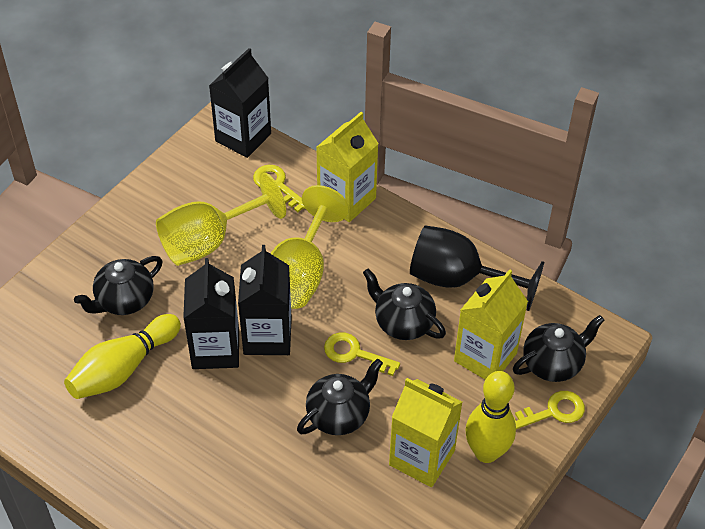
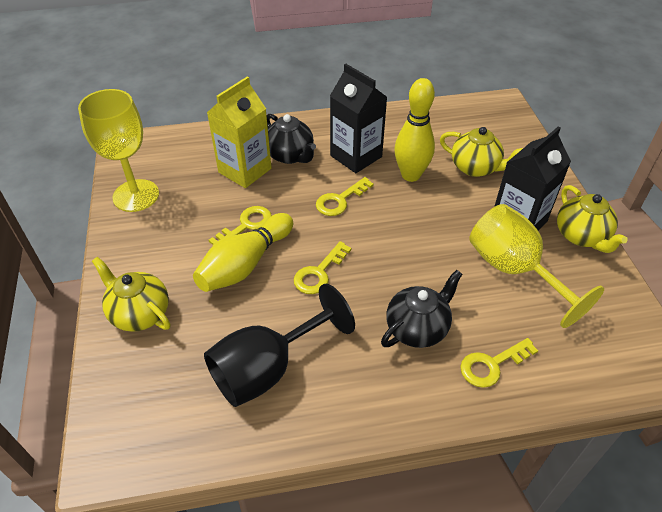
black carton: [183,258,239,369] [209,48,271,158] [238,245,292,355] = 3 -> [330,64,387,173] [494,126,571,230] = 2
black teapot: [74,256,162,315] [297,359,383,435] [363,269,446,340] [513,315,605,382] = 4 -> [266,114,316,164] [381,270,462,348] = 2
yellow carton: [316,112,379,222] [389,378,463,487] [454,269,528,380] = 3 -> [207,76,272,188] = 1
yellow key: [253,165,305,212] [324,333,400,376] [513,391,585,429] = 3 -> [209,206,272,246] [294,241,351,294] [316,177,374,216] [460,338,538,388] = 4
yellow teapot: none = 0 -> [92,257,170,332] [440,127,523,177] [557,185,628,253] = 3

